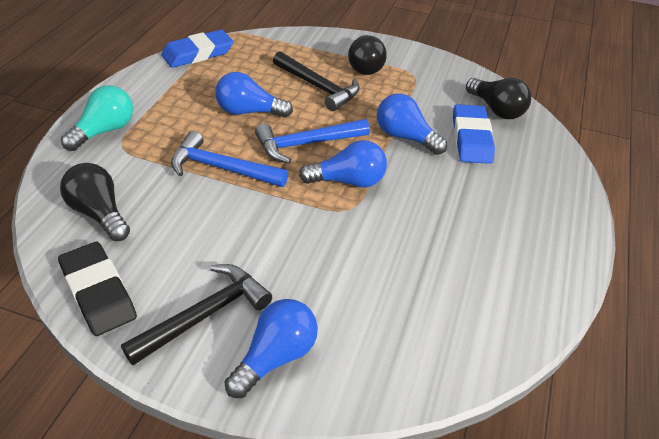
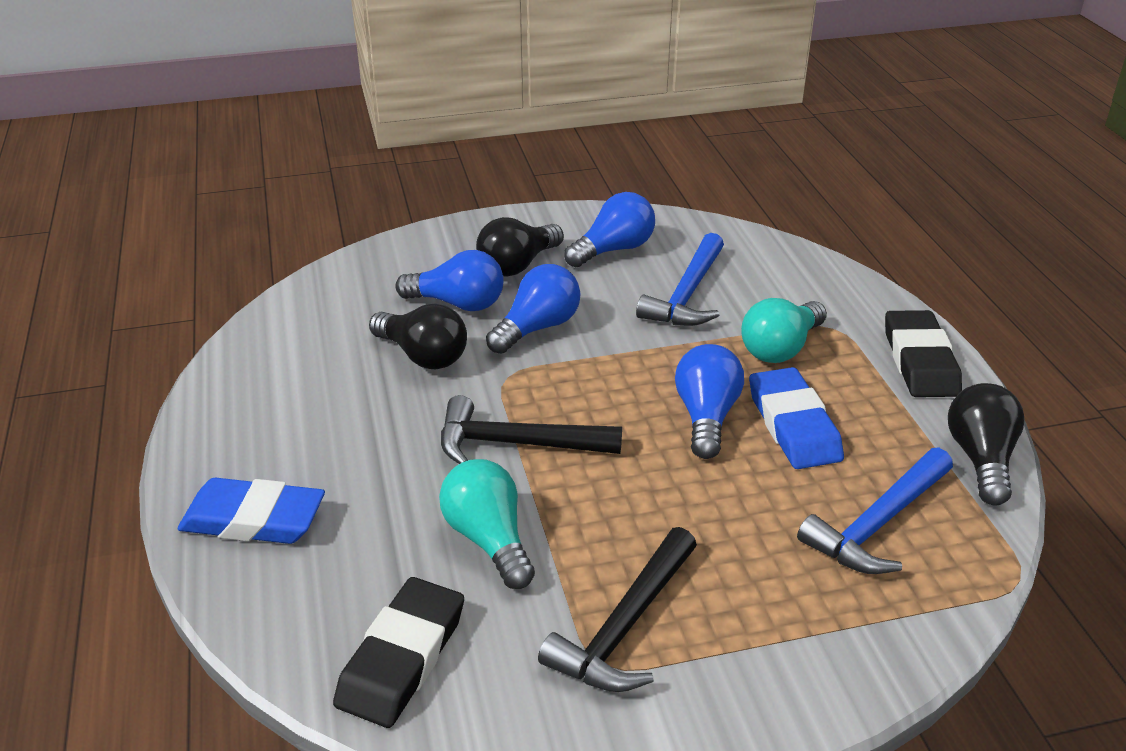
black eraser: [58,242,137,336] = 1 -> [333,577,464,728] [885,310,962,397] = 2
turquoise light bulb: [61,85,133,151] = 1 -> [439,459,535,589] [741,298,827,363] = 2

